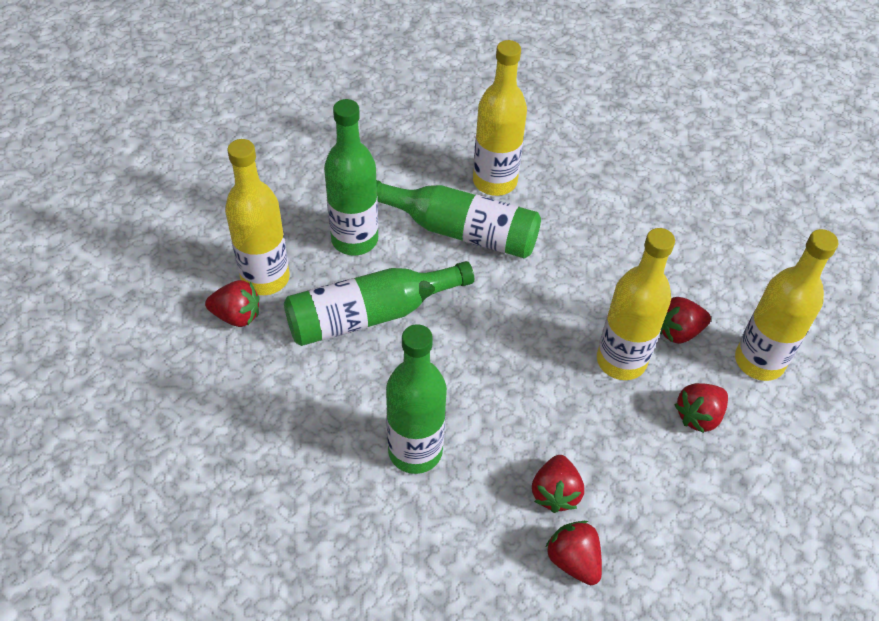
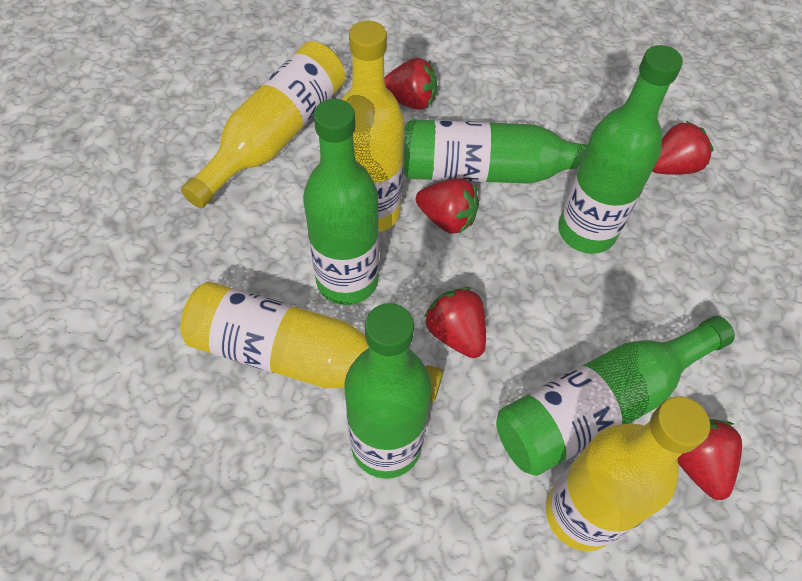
green bottle: [284,261,474,346] [324,99,378,256] [376,180,541,259] [386,324,447,474] = 4 -> [303,99,379,305] [344,303,432,479] [403,119,587,184] [496,316,735,476] [558,45,683,254] = 5

